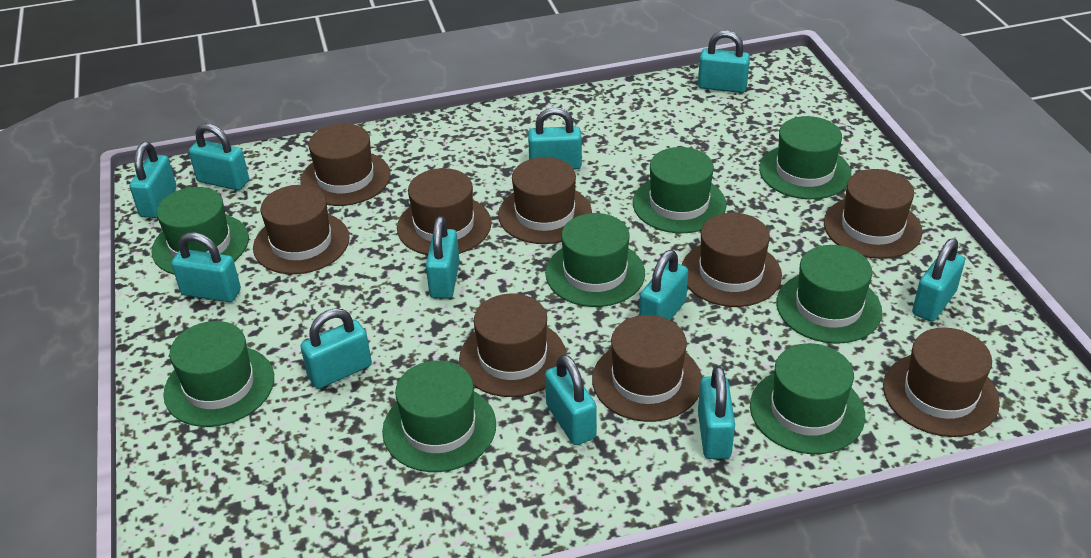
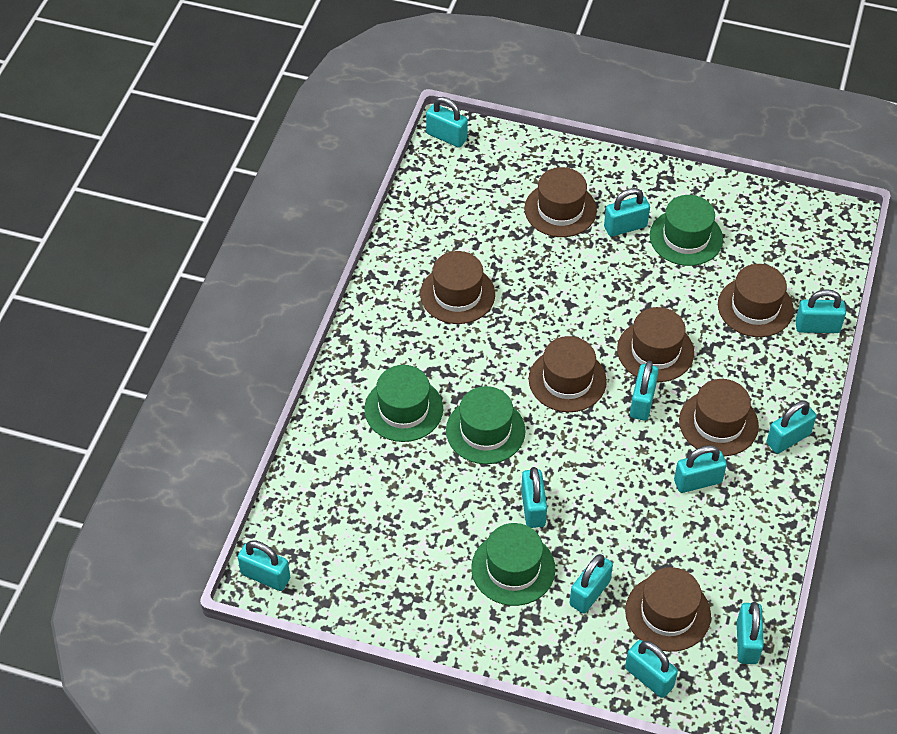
brown hat: [253,185,350,274] [300,124,391,206] [397,168,492,255] [459,294,567,397] [498,157,592,244] [592,315,702,422] [682,213,782,307] [824,169,923,259] [883,328,1000,437] = 9 -> [420,251,495,324] [524,167,597,237] [529,336,607,412] [617,307,694,382] [625,567,711,652] [679,379,759,456] [718,264,794,337] = 7
green hat: [151,187,249,275] [163,321,274,427] [382,360,496,472] [546,213,645,307] [633,147,726,233] [750,343,865,454] [759,116,851,199] [777,245,882,344] = 8 -> [364,365,443,442] [446,386,526,464] [471,523,555,606] [650,195,723,266] = 4

